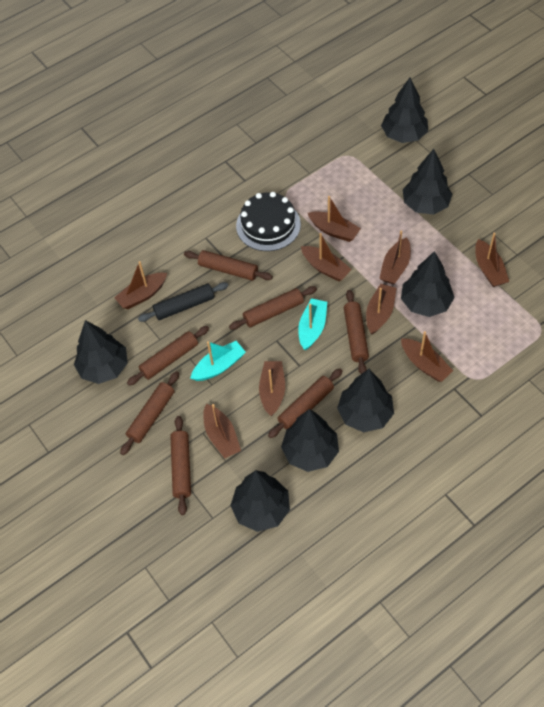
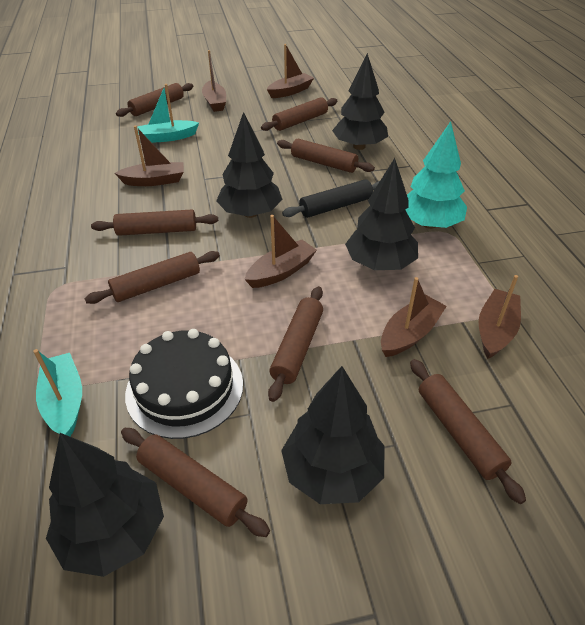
black tree: [74,320,128,384] [230,470,290,532] [281,409,339,472] [337,369,394,432] [381,78,428,143] [401,251,454,317] [403,149,453,214] = 7 -> [46,433,164,577] [216,112,283,218] [281,366,384,504] [332,53,388,150] [345,158,418,270] = 5
brown boat: [114,261,167,309] [203,404,241,458] [259,361,285,416] [301,233,352,281] [308,196,361,242] [366,284,397,334] [379,230,411,284] [401,331,453,382] [475,232,509,287] = 9 -> [115,125,184,186] [202,50,226,112] [244,215,317,288] [267,44,314,98] [381,277,447,357] [479,275,521,359] = 6
brown rolling pin: [120,371,179,455] [127,326,209,385] [170,416,191,515] [184,250,273,281] [229,286,317,330] [268,369,342,438] [344,290,369,374] = 7 -> [84,251,220,304] [91,210,218,236] [116,83,193,117] [121,428,270,537] [261,97,337,131] [268,286,323,402] [277,139,375,173] [410,359,526,504] = 8
turquoise tree: none = 0 -> [405,121,467,229] = 1

